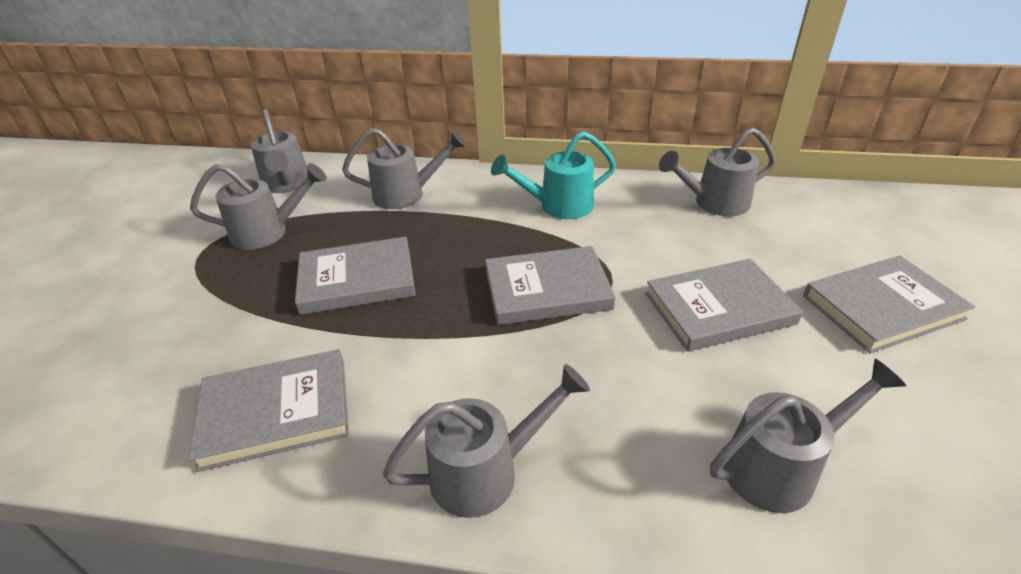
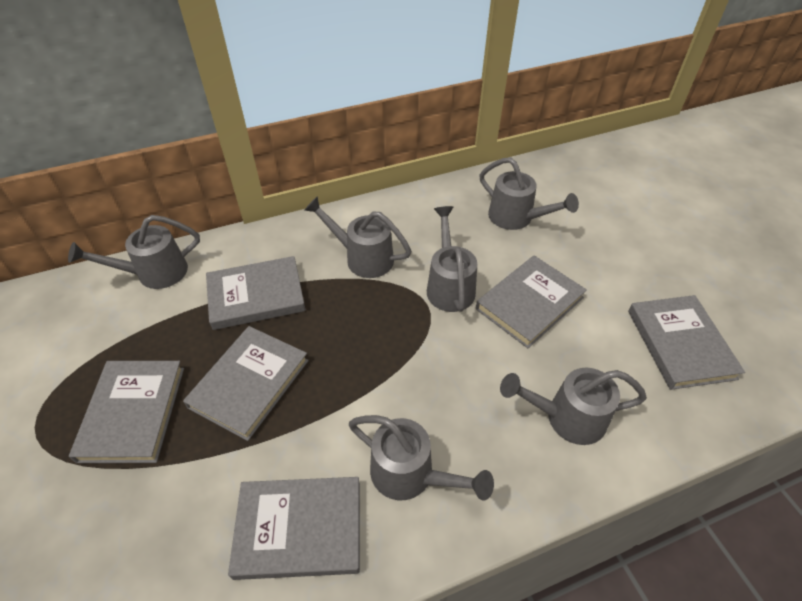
grey book: [188,349,349,472] [295,237,416,315] [485,246,615,325] [646,259,803,352] [803,256,975,354] = 5 -> [69,361,184,463] [183,326,309,441] [206,256,306,330] [228,477,360,580] [476,255,587,348] [628,295,745,390] = 6
turquoise watering can: [491,131,616,219] = 1 -> none = 0

